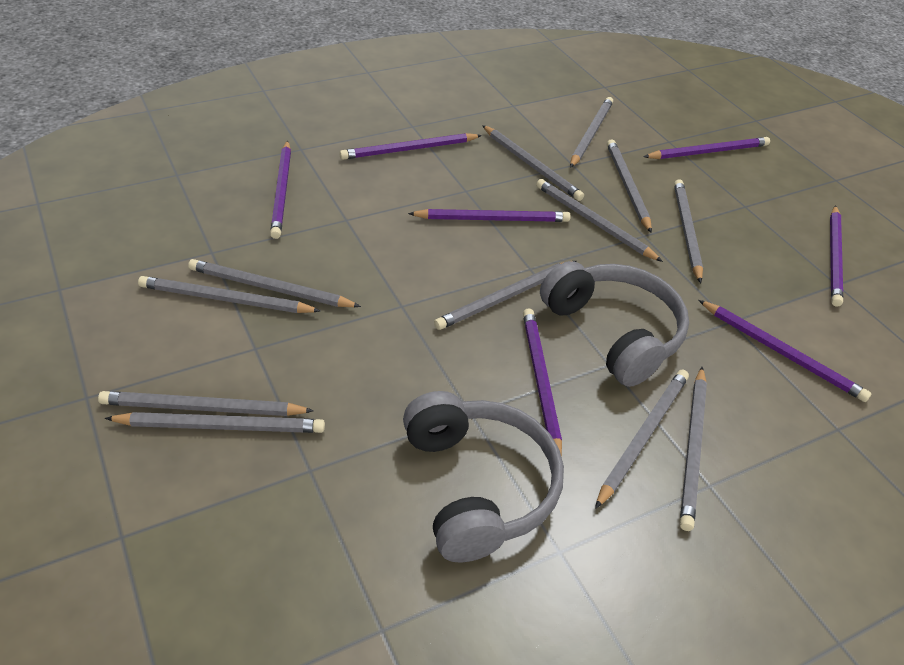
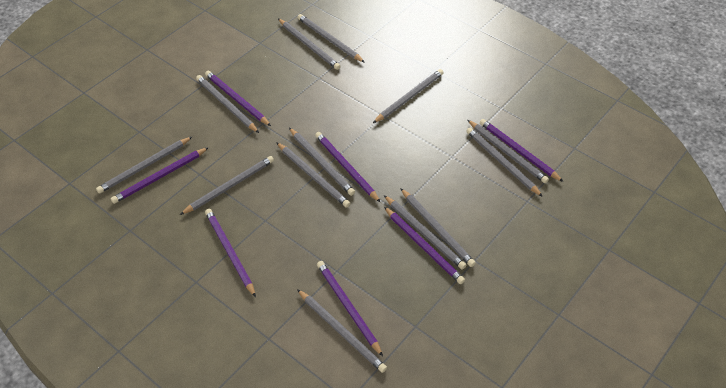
grey headphones: [403,391,564,562] [540,261,689,387] = 2 -> none = 0
grey pencil: [98,391,314,416] [105,412,325,433] [138,276,320,313] [188,259,361,307] [434,261,576,330] [482,125,584,201] [536,179,663,262] [570,97,613,168] [595,369,689,509] [607,139,652,233] [674,179,703,283] [680,367,707,531] = 12 -> [96,137,192,194] [180,156,274,215] [196,75,259,133] [276,142,351,208] [278,19,341,70] [289,128,355,196] [297,14,365,63] [297,289,387,373] [373,69,444,123] [384,195,466,269] [400,188,476,267] [466,128,543,197] [468,120,549,183] = 13

